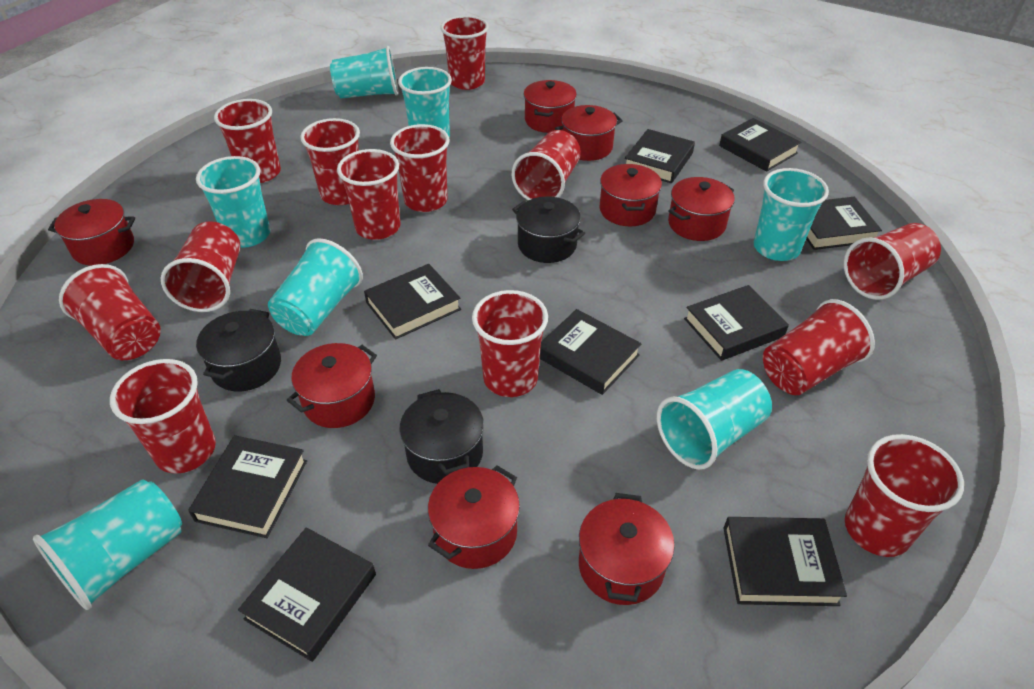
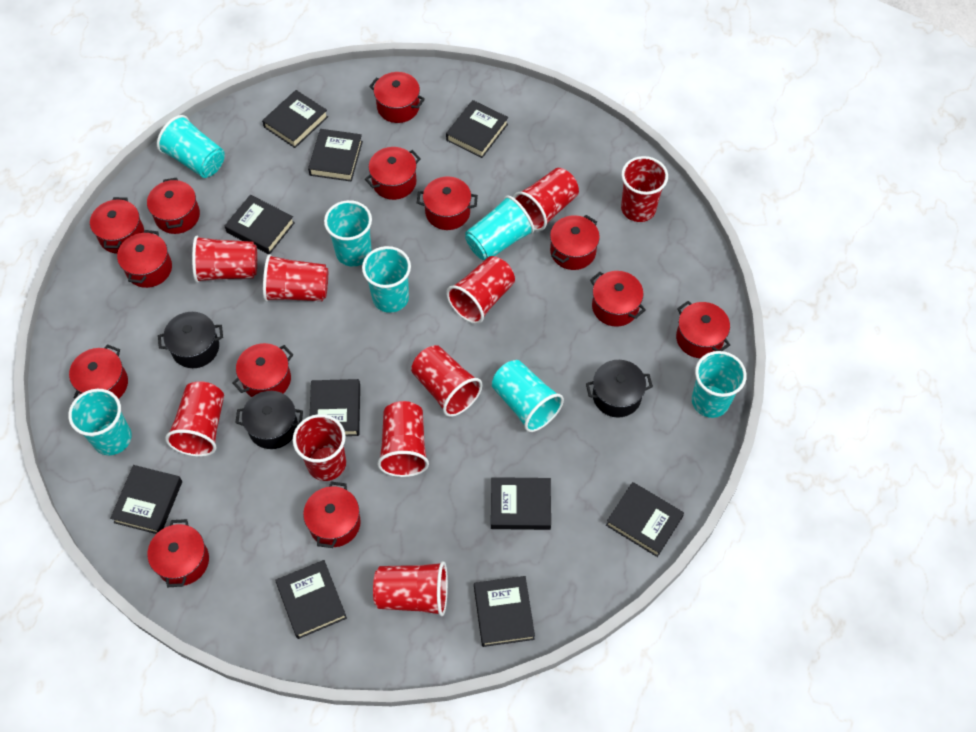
black book: [188,435,307,538] [238,527,376,662] [364,264,461,340] [540,309,642,395] [625,129,695,183] [684,285,789,361] [719,118,801,172] [723,517,847,606] [806,197,882,250] = 9 -> [110,465,182,534] [225,195,295,254] [262,90,328,148] [275,560,347,639] [308,129,363,181] [310,379,360,436] [446,100,508,158] [474,576,535,647] [491,477,551,530] [606,482,684,557] = 10
red cup: [59,264,161,360] [110,359,216,474] [161,222,241,312] [214,99,281,183] [300,118,360,205] [337,149,400,240] [390,124,449,212] [440,15,489,90] [472,290,548,397] [512,130,581,200] [763,299,875,395] [844,223,941,300] [845,434,964,557] = 13 -> [165,381,224,457] [192,236,257,283] [263,254,328,302] [293,414,346,481] [373,561,448,616] [377,401,429,477] [411,345,483,417] [446,256,515,324] [513,168,579,231] [621,156,668,222] = 10
red pot: [48,199,135,266] [287,343,377,428] [428,465,520,569] [524,80,577,133] [555,105,623,161] [579,493,675,605] [600,164,662,226] [668,177,735,241] = 8 -> [69,344,128,399] [90,197,144,254] [117,230,172,288] [147,178,200,234] [147,519,209,587] [232,343,293,397] [303,482,361,548] [365,147,421,200] [369,72,425,123] [417,177,478,230] [550,215,600,270] [590,271,646,327] [676,301,730,358] = 13

